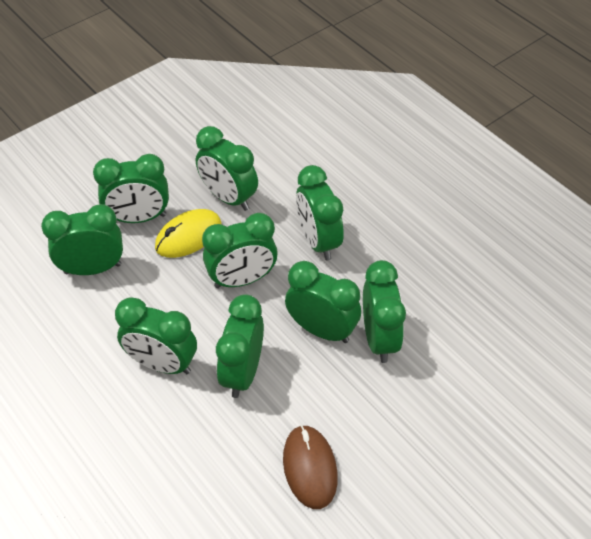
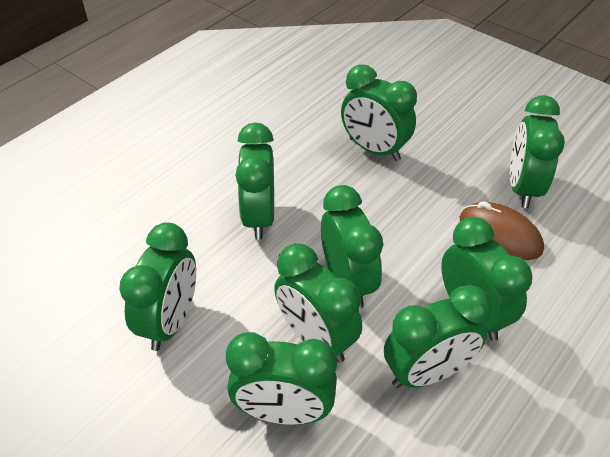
yellow mouse: [155,209,221,258] = 1 -> none = 0

